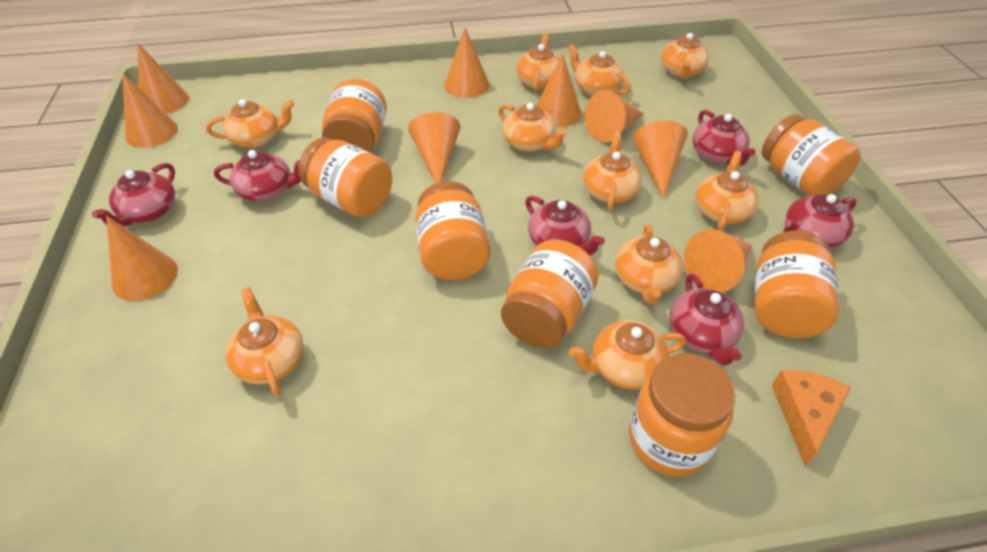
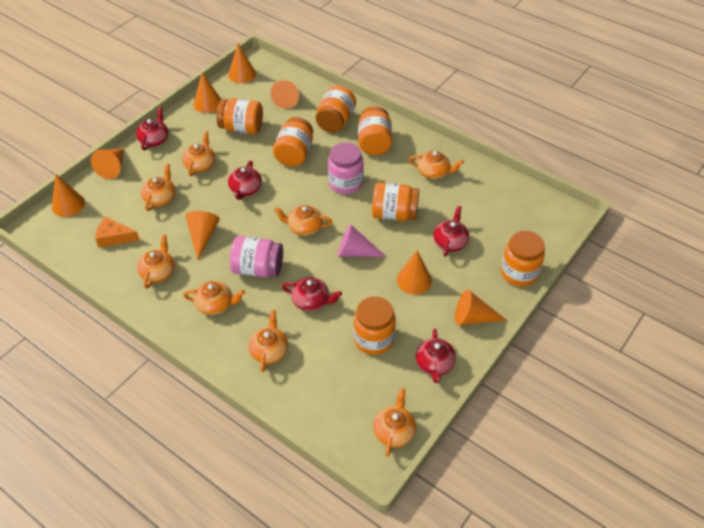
orange cone: [106,216,178,301] [122,73,178,148] [137,43,189,114] [408,112,460,183] [444,27,490,98] [536,54,581,127] [585,90,644,143] [633,121,688,199] [684,229,752,292] = 9 -> [52,174,85,217] [91,148,124,179] [186,211,220,260] [193,72,222,113] [228,44,256,83] [270,80,299,109] [397,250,432,295] [455,290,507,325] = 8
orange teapot: [206,99,294,148] [225,287,304,396] [498,103,568,152] [516,32,560,92] [568,44,631,96] [569,320,686,390] [583,131,642,210] [615,224,683,304] [661,33,709,79] [696,151,759,230] = 10 -> [137,234,175,289] [141,163,175,211] [182,131,215,176] [183,281,245,315] [248,310,288,372] [274,205,332,236] [373,388,416,457] [409,151,464,179] = 8
pink cone: none = 0 -> [338,224,387,257] = 1
pink jar: none = 0 -> [230,236,283,278] [328,142,364,194] = 2
red teapot: [92,163,175,227] [214,150,301,201] [525,196,605,255] [670,273,744,366] [692,110,756,166] [783,194,857,248] = 6 -> [136,107,169,150] [228,161,262,200] [282,277,342,311] [415,328,456,383] [433,206,469,257] = 5

